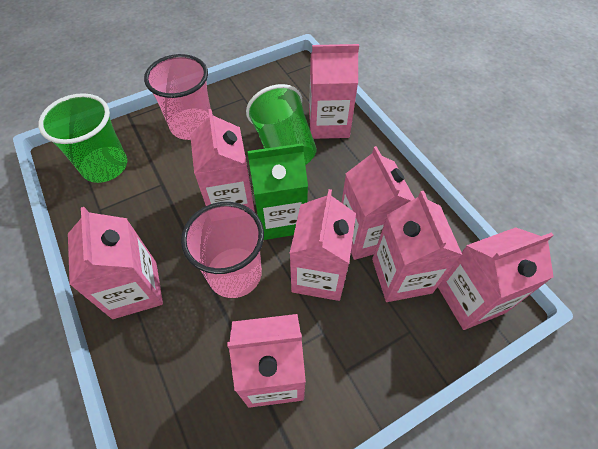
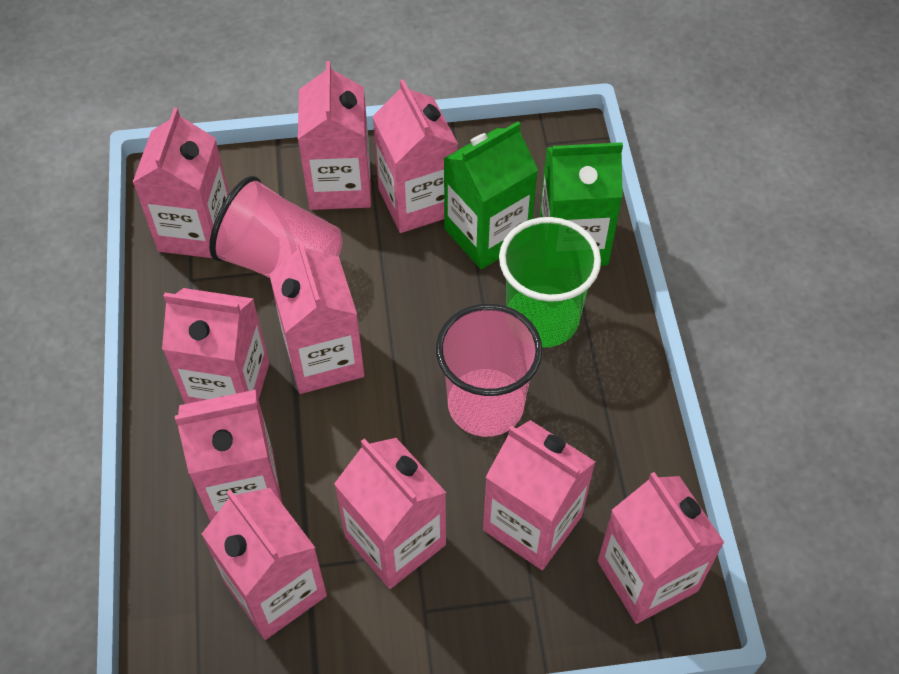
green carton: [247,143,308,240] = 1 -> [443,121,538,269] [539,142,623,266] = 2
green cup: [38,93,127,183] [246,84,317,165] = 2 -> [499,217,601,348] = 1
pink carton: [68,207,163,319] [190,109,255,212] [227,314,306,408] [289,189,356,301] [309,44,359,139] [341,146,415,260] [372,191,462,302] [438,227,554,330] = 8 -> [132,108,229,258] [162,288,269,404] [175,390,282,522] [202,488,327,640] [269,240,364,394] [298,61,371,210] [334,438,446,589] [372,79,458,233] [483,420,595,570] [598,472,725,624] = 10

